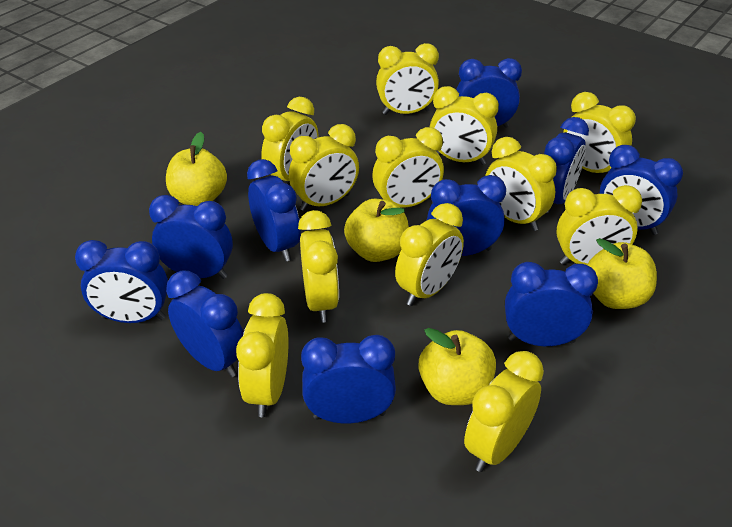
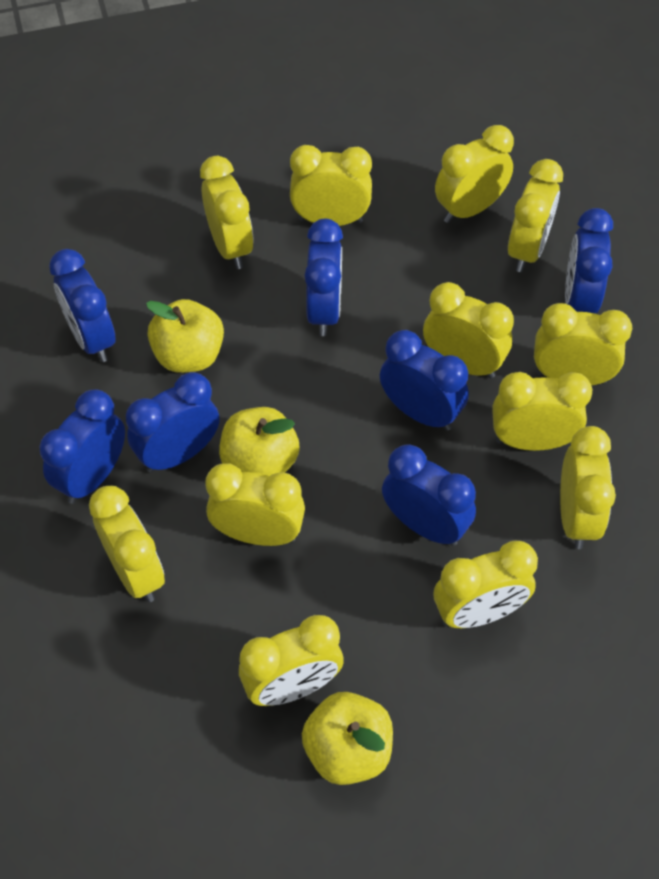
blue clock: [75,240,168,323] [149,195,233,279] [166,270,244,377] [247,159,301,261] [301,335,396,423] [427,175,506,256] [456,58,522,128] [505,262,598,346] [544,117,589,213] [600,145,683,235] = 10 -> [40,390,125,504] [49,249,116,362] [126,372,219,473] [304,219,343,336] [380,330,469,431] [382,444,476,546] [565,208,613,314] = 7
yellow apple: [166,132,227,206] [344,199,409,262] [419,328,496,405] [588,238,657,309] = 4 -> [146,299,224,373] [219,407,300,476] [302,692,393,785] = 3

